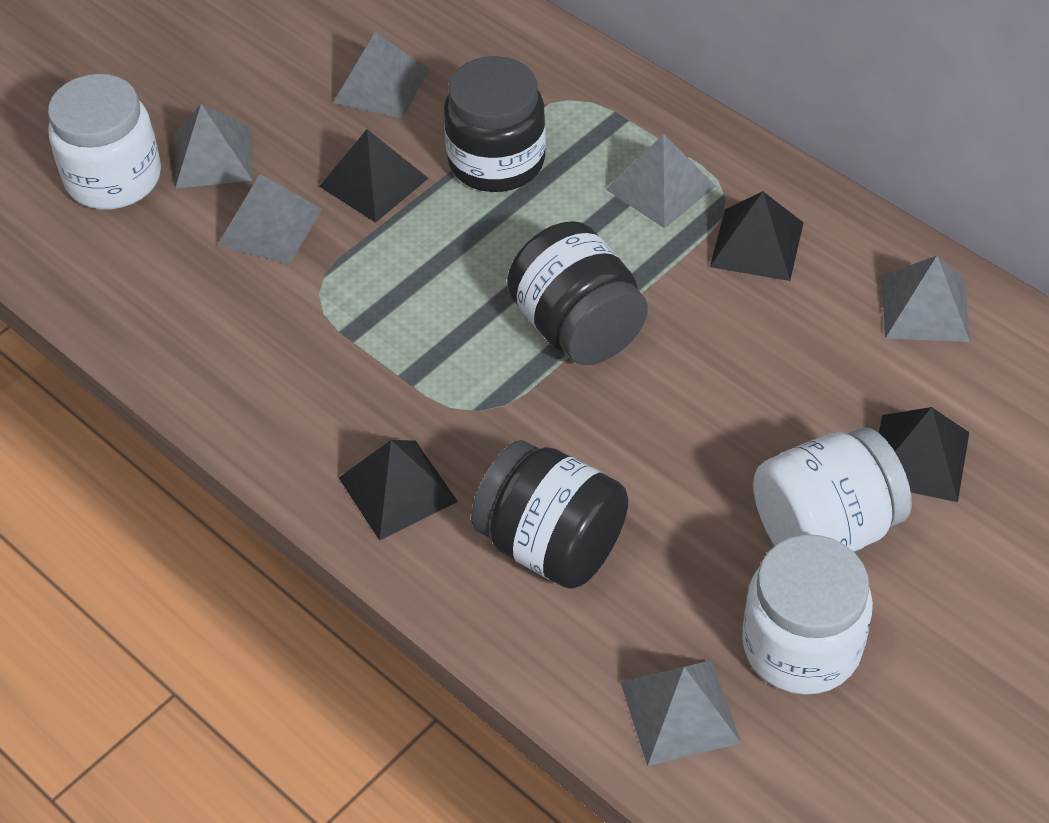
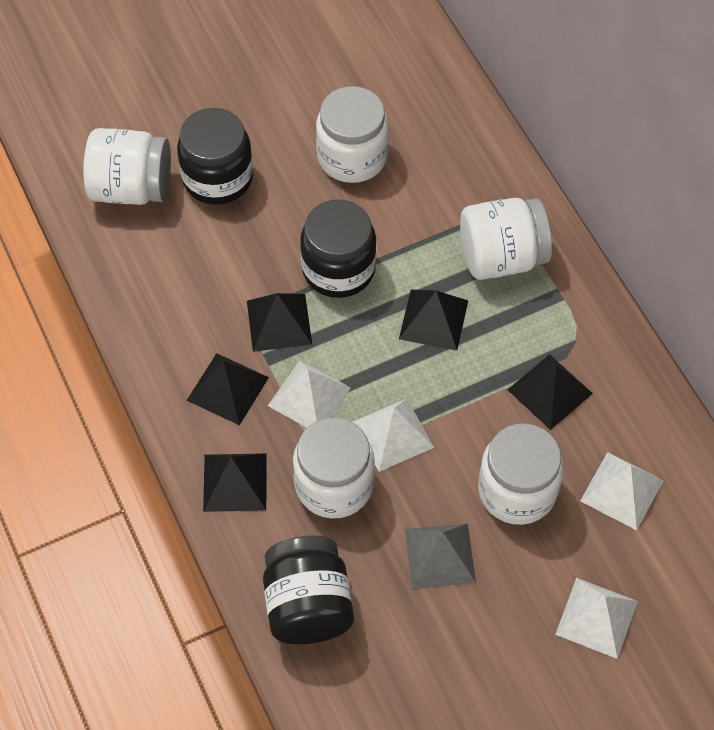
black pyramid: [319,129,429,223] [339,440,458,541] [710,191,804,281] [879,407,969,502] = 4 -> [187,353,269,425] [203,453,267,512] [247,293,312,352] [399,290,468,351] [508,354,593,430] = 5
grey pyramid: [174,104,253,189] [218,174,322,265] [333,32,429,119] [606,134,716,229] [620,660,741,766] [882,256,970,342] = 6 -> [405,524,476,589] = 1
white jar: [48,74,161,209] [742,535,873,695] [753,427,912,552] = 3 -> [83,128,171,205] [293,417,375,519] [316,86,389,183] [460,198,552,280] [478,423,563,525] = 5
white pyramid: none = 0 -> [268,361,351,428] [352,398,434,472] [555,578,638,659] [580,452,664,530] = 4

